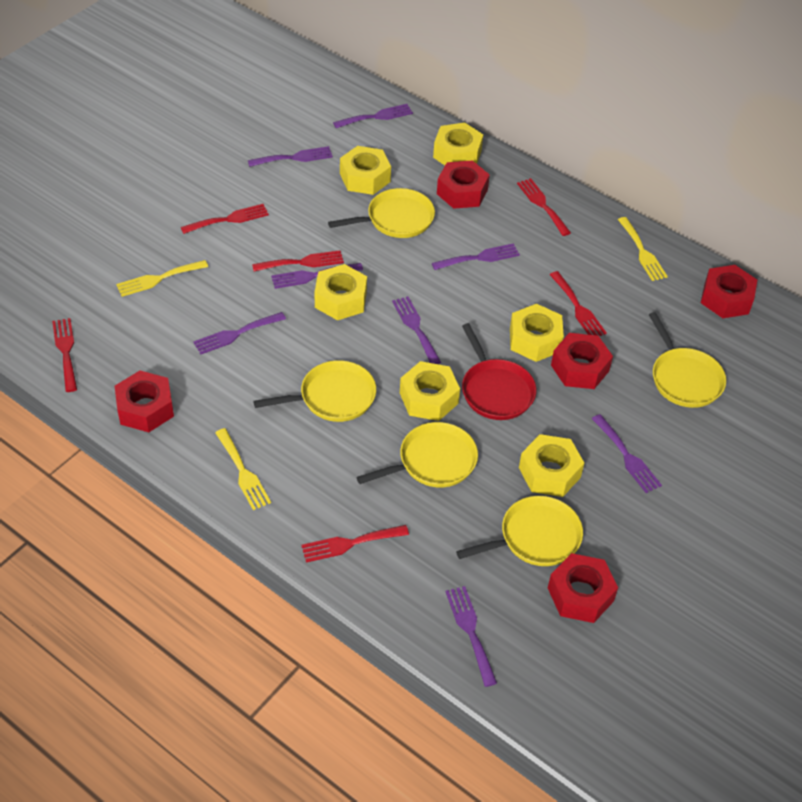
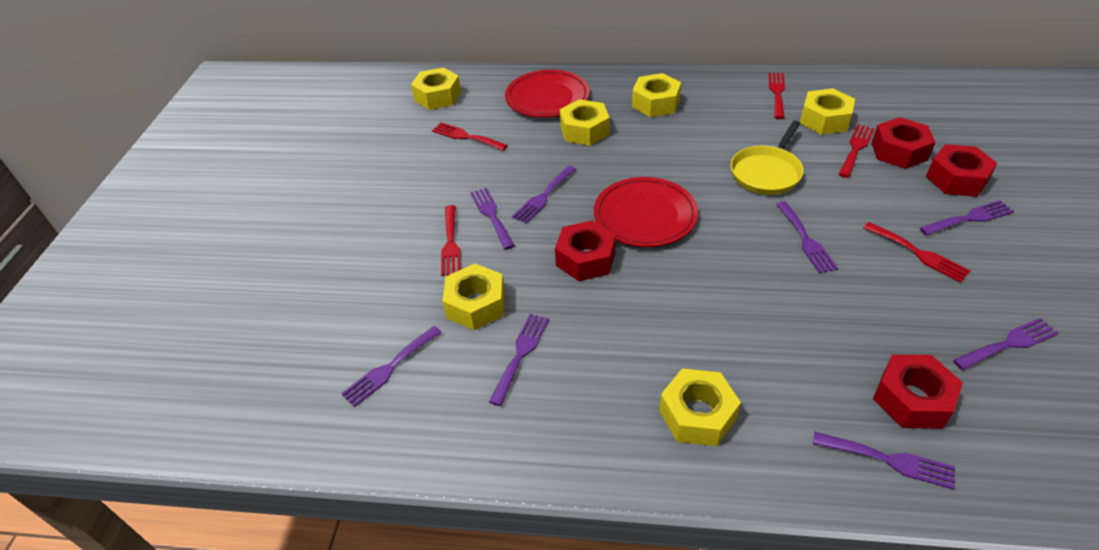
red fork: [52,318,77,392] [181,204,269,234] [252,250,344,272] [301,525,409,562] [517,178,571,236] [550,271,607,336] = 6 -> [432,122,508,151] [441,205,461,276] [769,73,785,119] [839,125,874,178] [863,222,970,283] = 5
red nut: [115,371,174,432] [437,161,490,209] [548,553,618,623] [551,333,613,389] [701,265,757,318] = 5 -> [555,220,616,281] [872,117,935,169] [873,355,963,429] [926,144,998,197] = 4
red pan: [462,323,536,420] = 1 -> none = 0
red plate: none = 0 -> [505,70,590,118] [594,177,698,247] = 2
yellow fork: [116,260,208,297] [215,428,271,510] [618,217,668,281] = 3 -> none = 0
yellow pan: [253,360,376,422] [328,188,435,238] [356,422,478,487] [456,496,583,566] [649,312,726,408] = 5 -> [731,121,804,195] = 1

